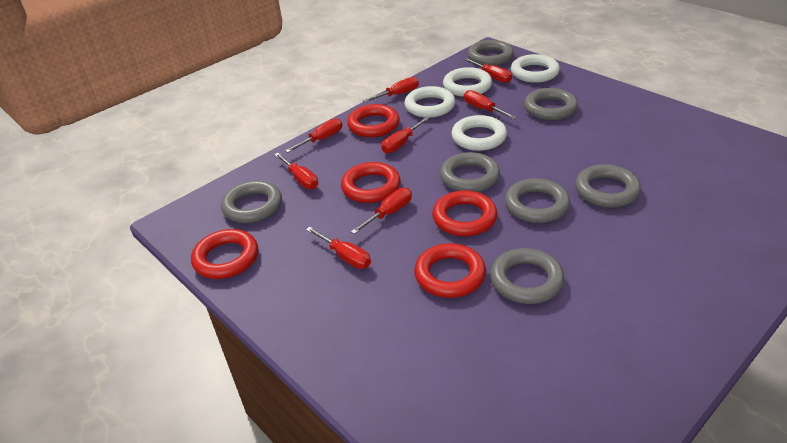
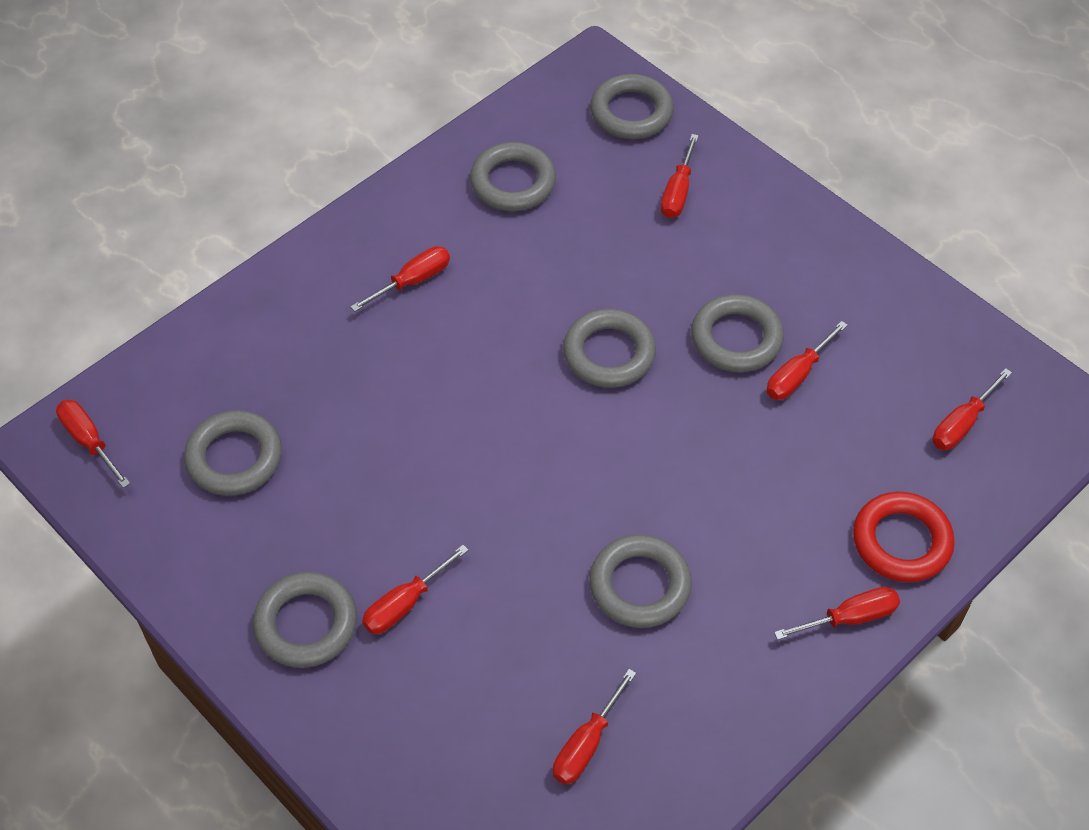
red ring: [191,229,258,279] [341,162,401,203] [347,104,400,137] [414,243,486,298] [432,190,497,236] = 5 -> [853,491,955,582] = 1
white ring: [404,86,455,118] [443,67,492,97] [451,115,507,151] [511,54,560,83] = 4 -> none = 0

